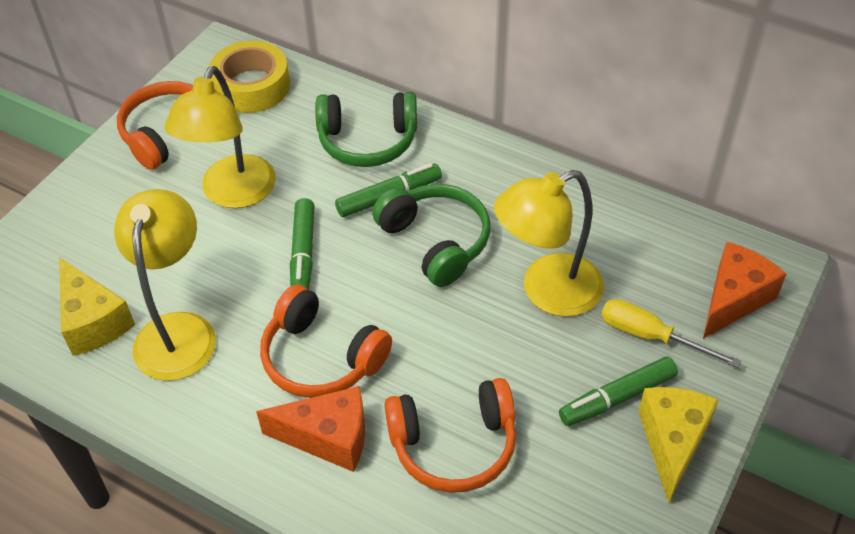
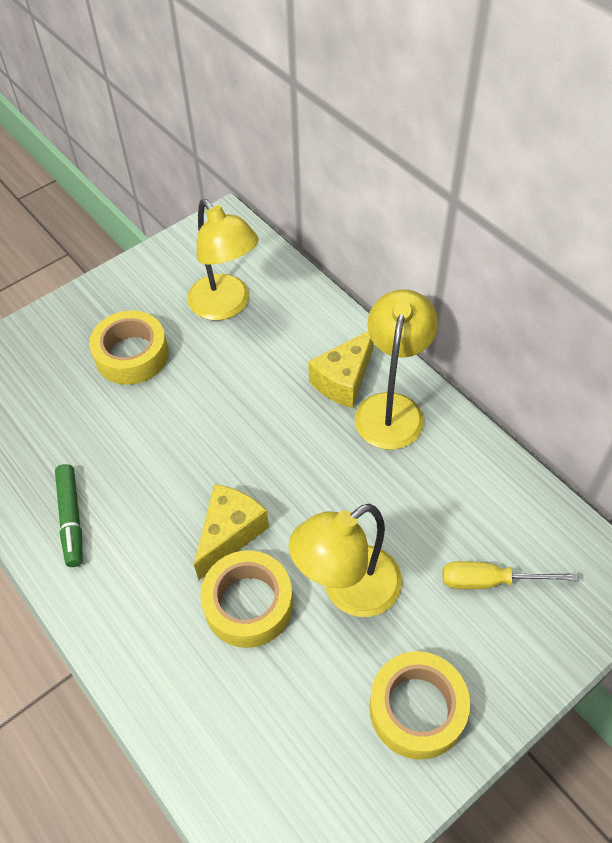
green headphones: [315,92,417,167] [372,184,490,287] = 2 -> none = 0
green marker: [290,198,315,290] [335,163,442,217] [559,357,678,426] = 3 -> [55,464,83,567] = 1
orange cheese: [256,386,365,472] [703,242,786,339] = 2 -> none = 0
orange headphones: [117,81,216,170] [260,285,392,398] [385,378,516,493] = 3 -> none = 0
yellow tape: [209,40,290,113] = 1 -> [89,310,169,385] [200,550,293,648] [369,651,470,760] = 3

